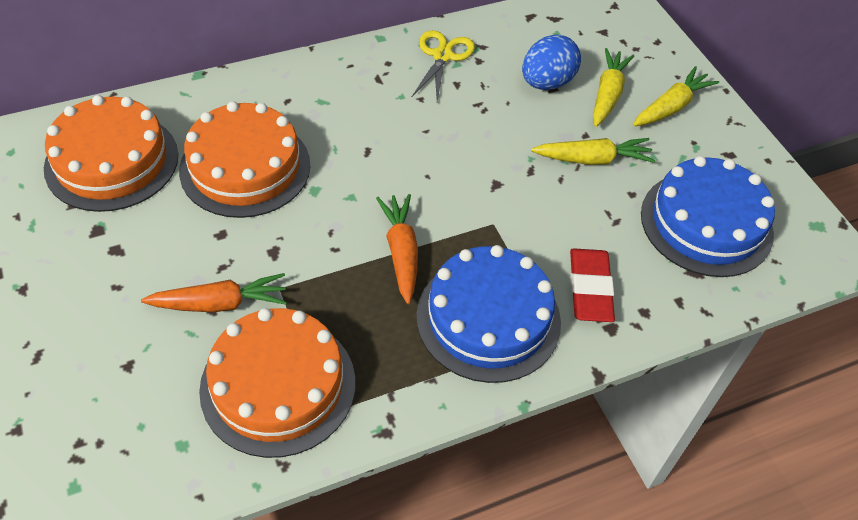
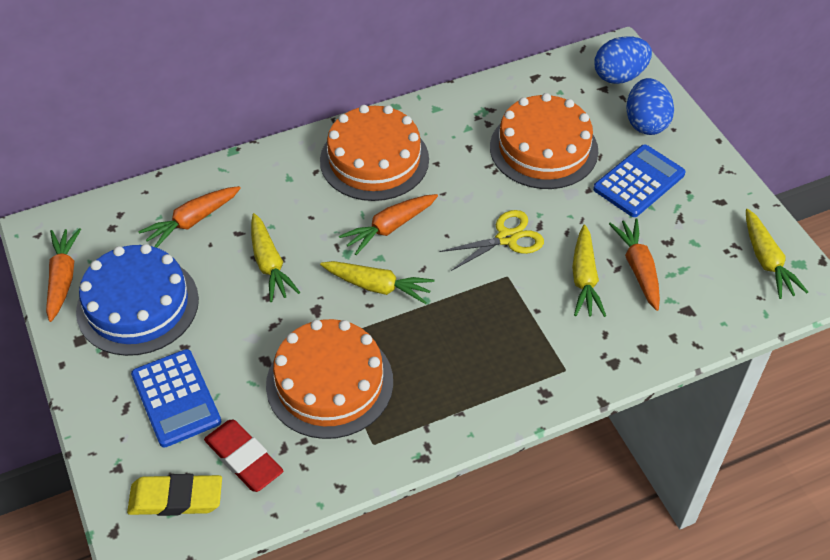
blue cake: [416,245,561,383] [641,156,775,277] = 2 -> [76,244,199,356] = 1
blue calculator: none = 0 -> [131,349,221,448] [593,144,686,217] = 2
blue egg: [522,34,581,90] = 1 -> [594,36,652,84] [626,78,674,135] = 2
orange carrot: [141,273,287,312] [376,194,418,304] = 2 -> [46,228,81,322] [138,186,241,248] [339,194,438,255] [609,218,660,311] = 4
yellow carrot: [531,138,655,165] [593,48,634,127] [633,66,719,126] = 3 -> [251,213,300,302] [320,261,434,304] [572,225,606,317] [746,209,808,299] = 4
yellow eraser: none = 0 -> [127,474,222,516] = 1

